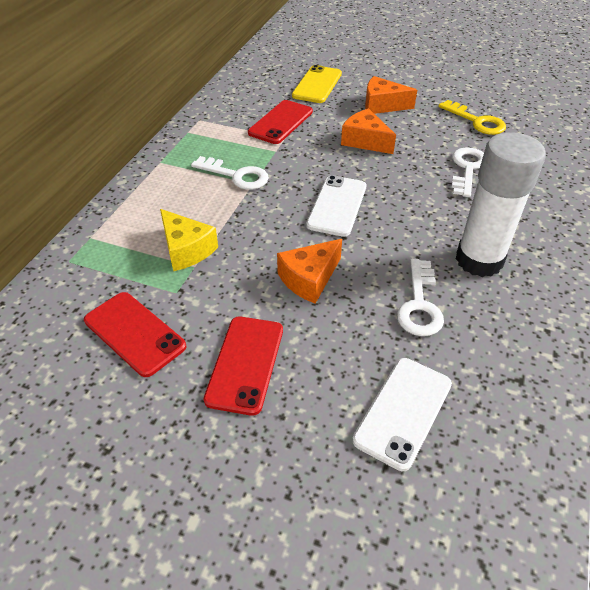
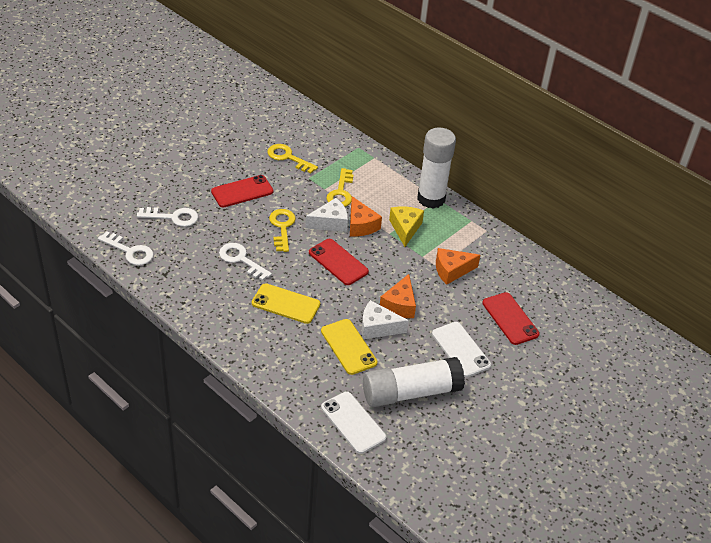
white cheese: none = 0 -> [305,198,348,232] [362,300,409,339] = 2
white glue stick: [456,132,546,277] = 1 -> [363,357,465,407] [417,127,456,209] = 2
yellow key: [438,100,506,135] = 1 -> [267,144,318,174] [269,209,296,252] [326,168,353,207] = 3
yellow phone: [292,65,342,103] = 1 -> [252,283,320,324] [321,319,378,375] = 2

